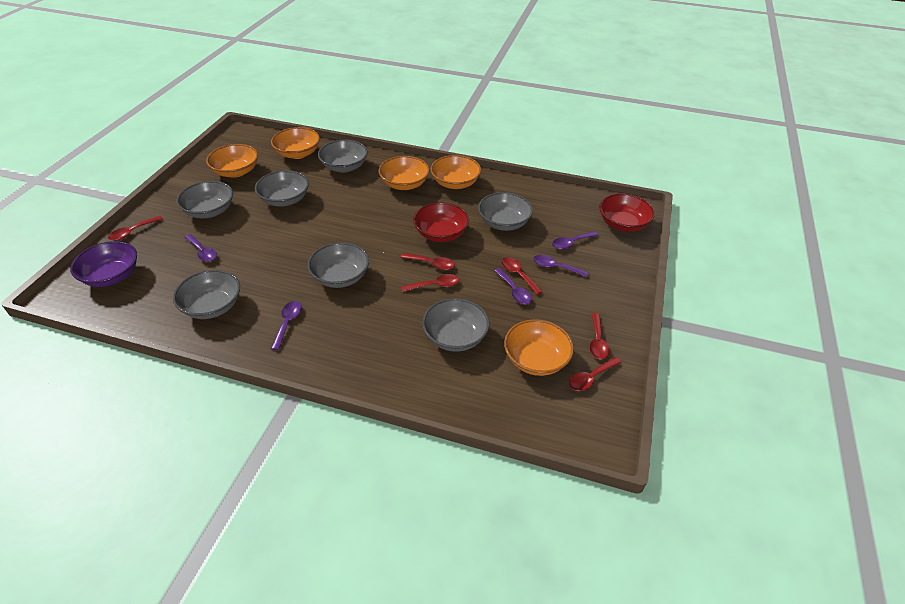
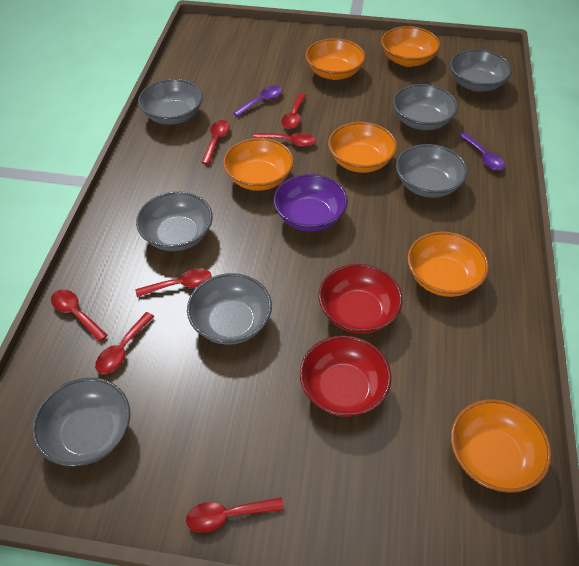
orange bowl: [206,144,258,178] [271,127,320,159] [379,156,430,190] [431,155,481,189] [504,319,574,376] = 5 -> [223,138,294,191] [306,38,365,80] [328,122,397,173] [381,26,440,67] [407,231,489,297] [451,399,552,493] = 6
purple spoon: [184,234,217,262] [271,301,301,350] [494,268,532,304] [533,255,589,277] [552,231,599,250] = 5 -> [233,86,282,117] [459,132,505,170] = 2
red spoon: [108,216,163,241] [401,253,455,270] [401,274,459,292] [501,257,543,295] [569,357,621,391] [590,313,609,359] = 6 -> [51,289,108,342] [95,312,155,374] [135,269,212,297] [186,497,284,533] [201,120,230,164] [253,133,316,146] [281,93,306,129] = 7

